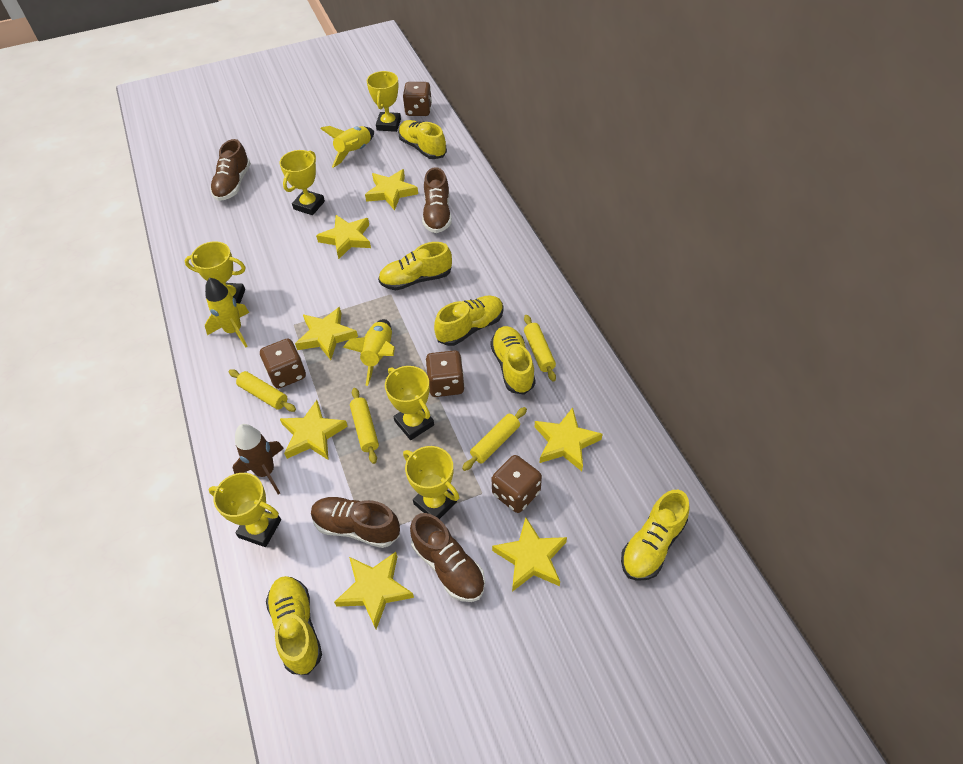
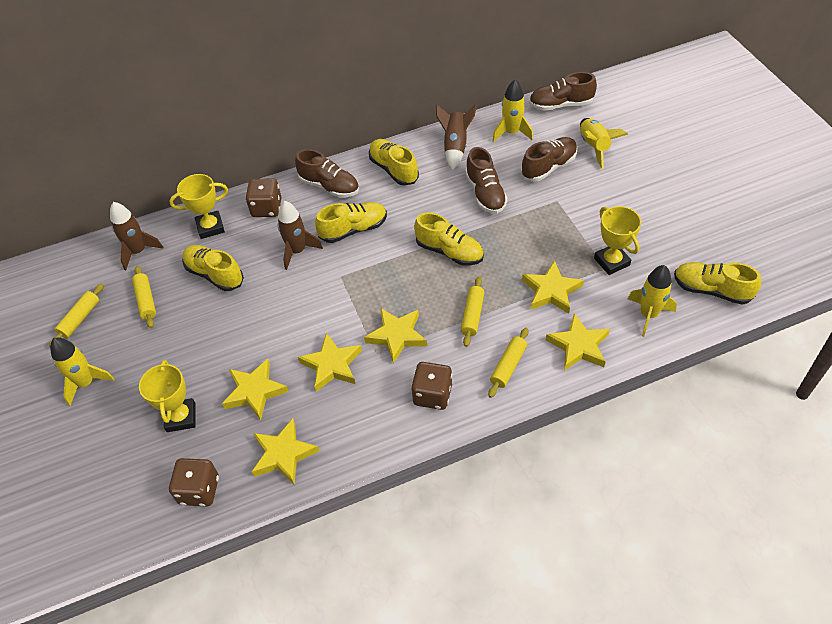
brown dice: [260,338,306,389] [403,82,432,116] [425,350,465,397] [492,455,542,513] = 4 -> [169,458,219,507] [246,178,282,217] [411,362,452,410] = 3
brown rocket: [233,424,284,495] = 1 -> [110,202,163,270] [278,201,323,270] [436,104,477,171] = 3
yellow rocket: [205,277,249,347] [320,126,374,168] [343,319,395,386] = 3 -> [50,338,114,406] [492,80,533,142] [580,118,628,169] [628,265,677,337] = 4
yellow shoe: [266,576,322,675] [378,242,452,290] [398,120,447,159] [434,295,504,346] [490,326,536,395] [621,490,690,581] = 6 -> [182,245,244,291] [315,202,387,243] [369,139,419,186] [414,212,484,266] [674,262,761,305] = 5
yellow star: [280,400,348,460] [295,307,358,360] [316,215,371,259] [334,552,414,629] [365,169,418,210] [492,517,567,592] [535,407,603,471] = 7 -> [222,359,289,420] [252,419,319,485] [298,333,362,392] [364,308,427,364] [522,260,584,314] [546,314,610,371] = 6
yellow trophy: [184,241,245,304] [209,473,281,547] [279,150,325,215] [367,71,401,132] [385,366,434,440] [403,446,459,519] = 6 -> [139,360,196,432] [169,174,228,239] [594,206,641,275] = 3

